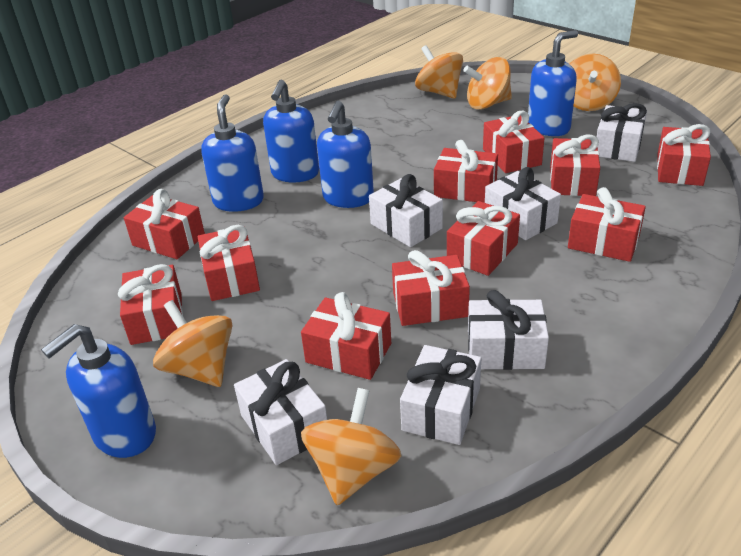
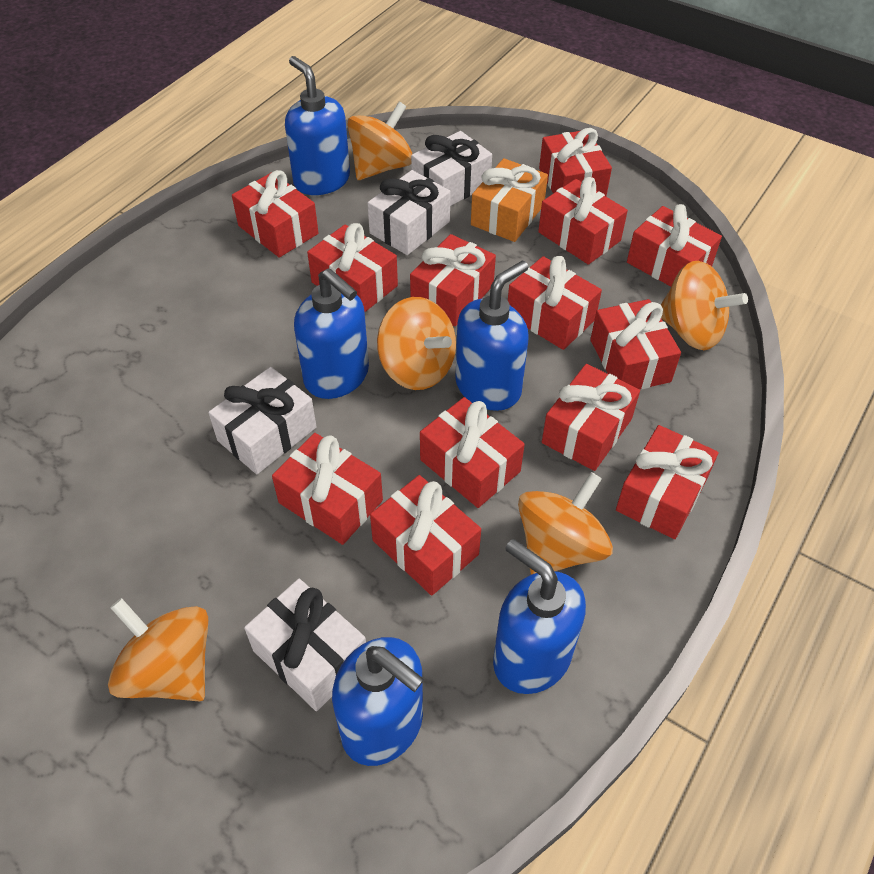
orange gift: none = 0 -> [471,158,548,242] = 1
red gift: [118,264,183,345] [124,189,205,259] [198,225,260,301] [301,292,391,380] [392,250,470,326] [434,140,498,203] [447,201,520,276] [483,111,544,173] [550,134,600,196] [568,187,646,262] [657,124,711,186] = 11 -> [232,170,318,257] [272,433,383,545] [307,223,398,312] [370,475,481,596] [410,234,496,326] [420,397,525,508] [508,256,602,350] [538,177,628,265] [539,128,612,196] [542,364,640,471] [590,299,681,389] [616,425,719,539] [627,204,722,286] = 13
white gift: [234,359,327,465] [369,174,443,247] [400,345,481,445] [468,290,549,370] [485,167,561,240] [597,103,647,162] = 6 -> [208,367,317,474] [244,579,366,711] [367,170,451,255] [411,131,492,206] = 4

